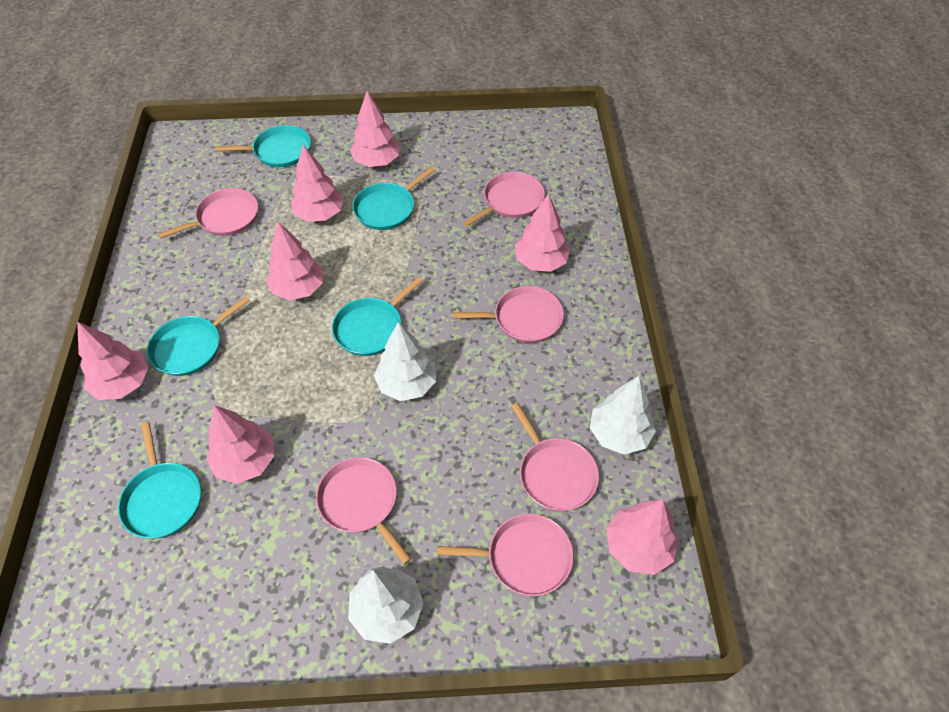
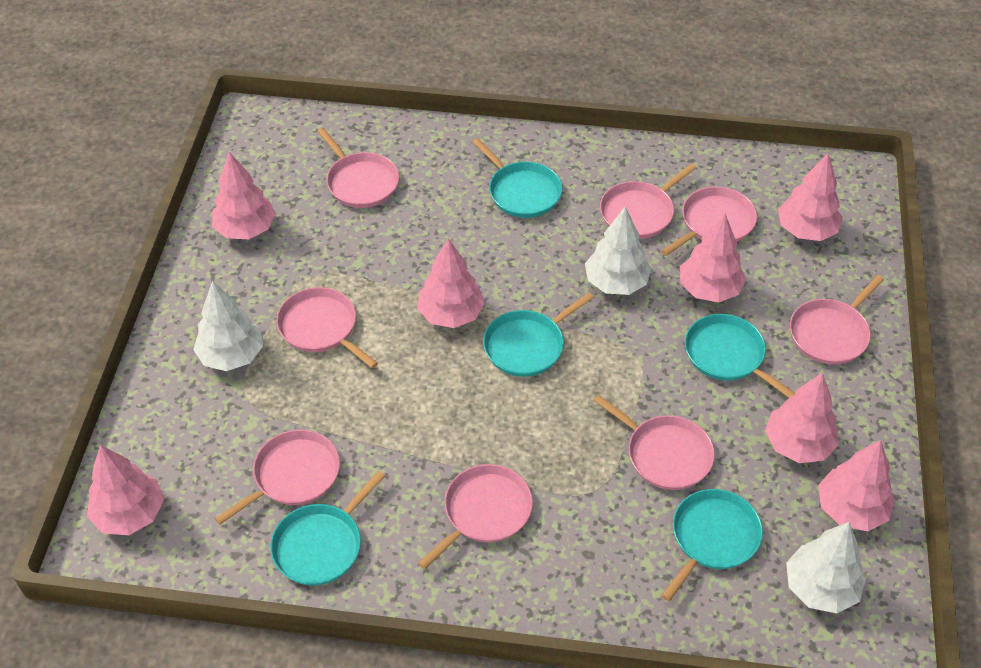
pink pan: [158,188,258,238] [316,457,411,565] [437,514,574,596] [453,286,564,343] [463,172,545,227] [511,403,599,511] = 6 -> [215,430,340,525] [276,287,378,368] [317,128,399,208] [418,464,533,569] [593,394,715,490] [600,163,696,239] [661,187,757,256] [790,275,884,365] = 8

